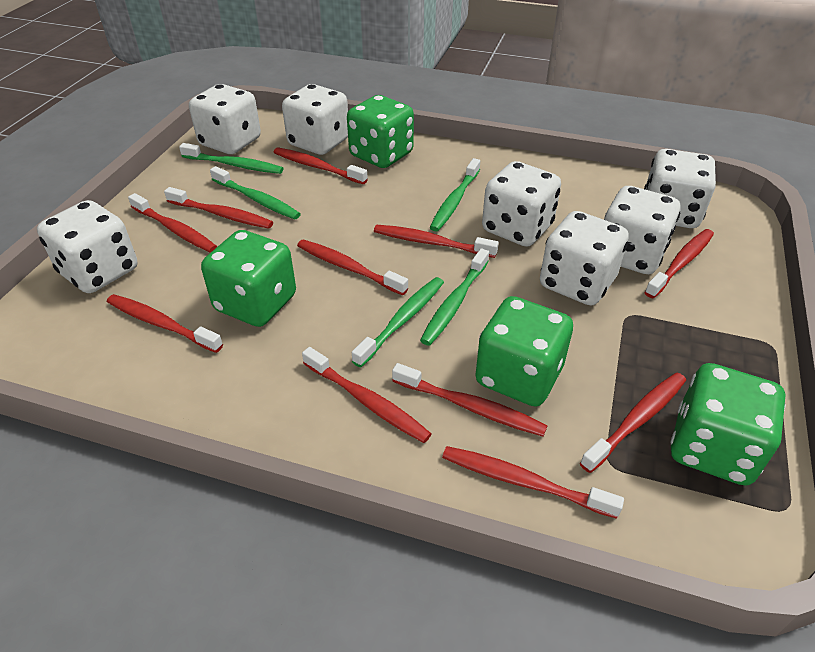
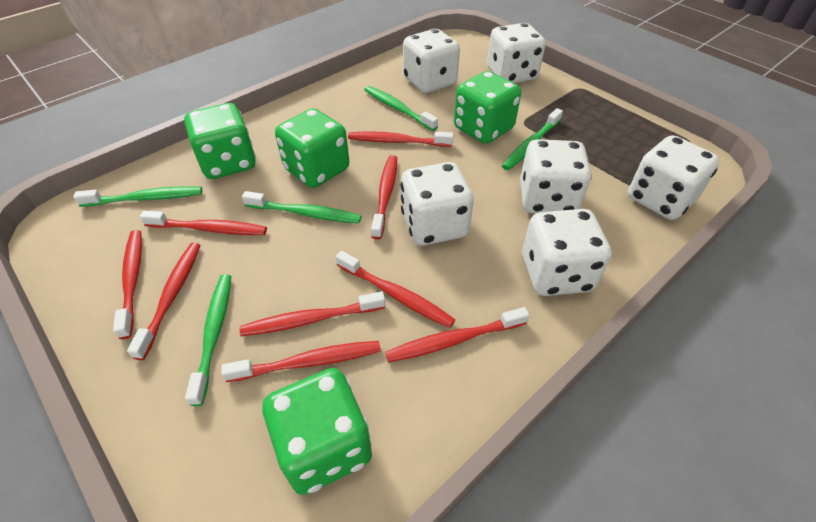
red toothbrush: [107,294,223,353] [128,193,217,253] [164,187,273,229] [274,148,368,184] [297,240,408,295] [302,347,432,443] [374,225,499,258] [392,363,547,436] [442,446,624,519] [580,372,686,473] [645,229,714,298] = 11 -> [113,230,142,339] [127,243,201,360] [140,211,267,235] [221,341,381,382] [240,292,385,336] [336,251,455,328] [348,131,453,147] [371,155,397,239] [385,307,529,363] = 9
white dice: [37,200,137,293] [189,84,261,154] [282,84,348,155] [482,161,561,247] [540,211,629,305] [604,186,680,274] [644,149,716,228] = 7 -> [401,162,474,246] [403,29,460,93] [487,23,546,83] [520,139,592,214] [522,209,612,296] [628,135,720,220] = 6

